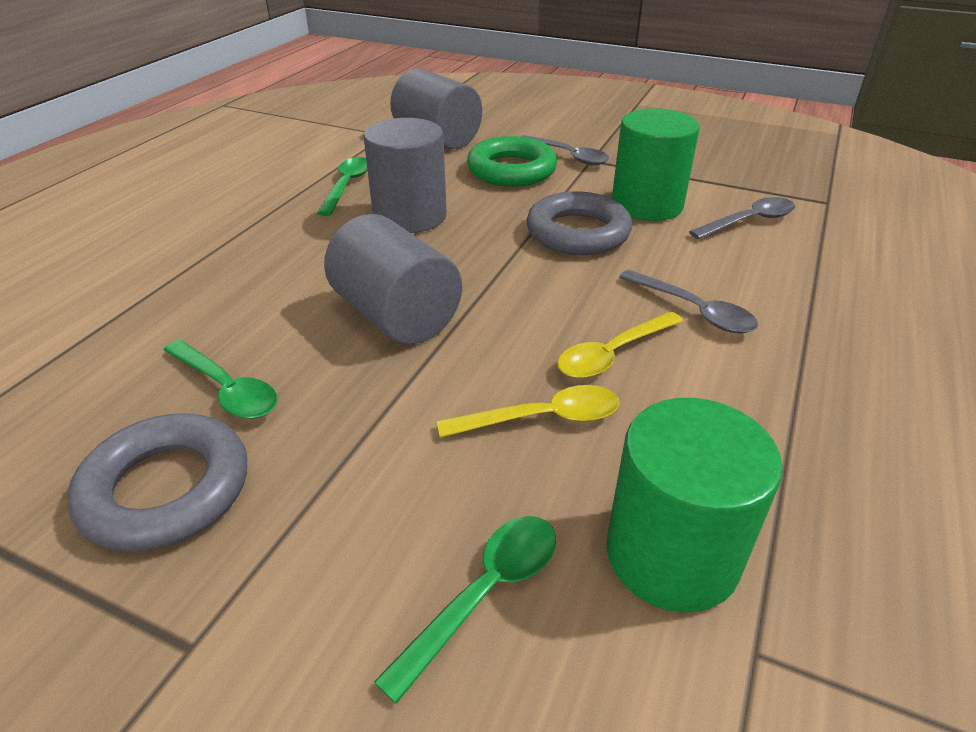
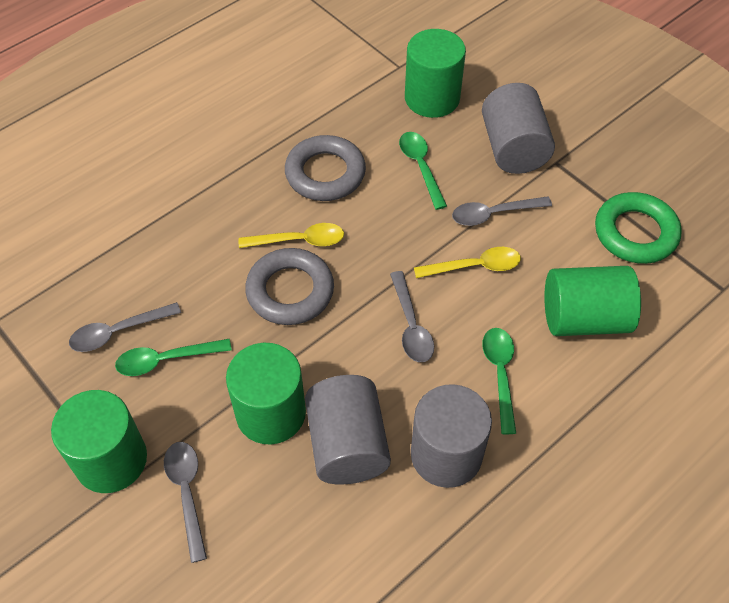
green cylinder: [606,398,783,612] [612,109,700,221] = 2 -> [51,390,147,493] [226,343,306,444] [405,29,466,118] [544,266,641,336] = 4
grey spoon: [520,135,609,166] [619,270,758,333] [689,197,795,239] = 3 -> [69,302,181,352] [164,442,207,563] [390,271,434,362] [452,196,552,226] = 4

